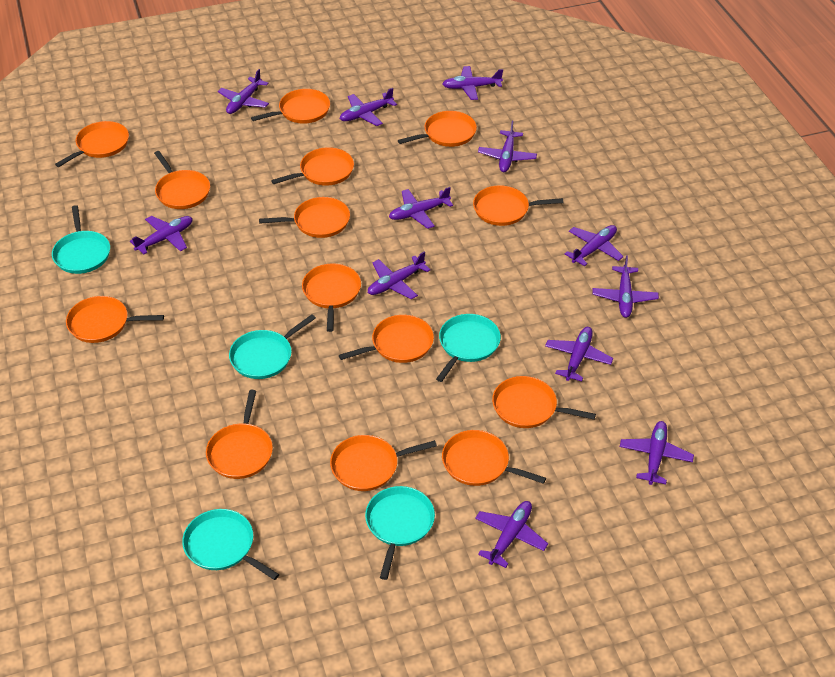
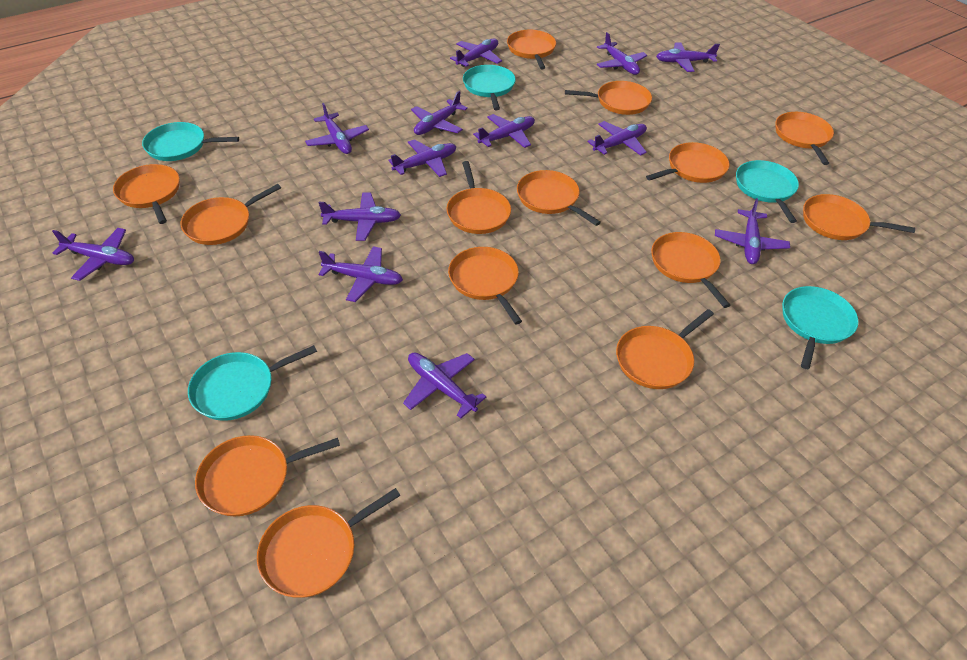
purple plane: [130,216,193,254] [218,69,269,114] [340,88,397,126] [368,251,431,299] [389,187,453,229] [442,66,503,100] [475,501,548,568] [478,121,537,172] [545,327,613,381] [565,225,624,266] [593,256,659,318] [620,421,694,485] = 12 -> [52,228,134,281] [305,103,369,154] [319,193,401,241] [319,246,403,302] [388,139,456,177] [403,353,486,418] [411,91,468,135] [450,39,502,67] [473,114,535,148] [587,121,647,156] [597,32,647,75] [656,43,720,72] [715,198,790,264] = 13

